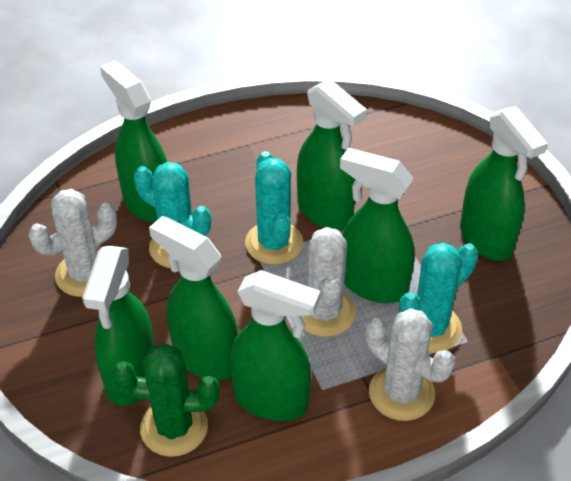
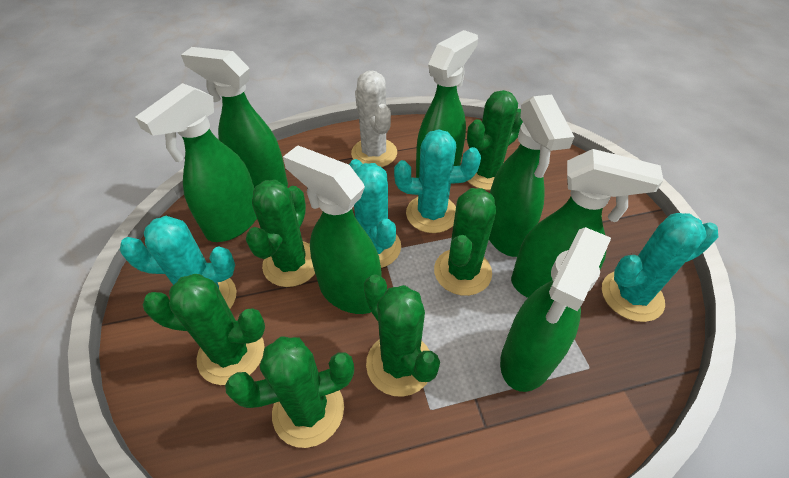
green cactus: [112,343,220,457] = 1 -> [143,274,265,385] [225,336,354,448] [246,180,315,287] [364,275,440,397] [434,188,496,296] [467,90,523,190] = 6
turquoise cactus: [134,162,211,268] [245,151,303,265] [399,243,478,353] = 3 -> [120,216,236,309] [349,159,401,268] [394,129,481,233] [602,213,718,322] = 4
white cactus: [28,189,117,297] [302,227,356,337] [366,308,455,421] = 3 -> [351,71,397,167] = 1

